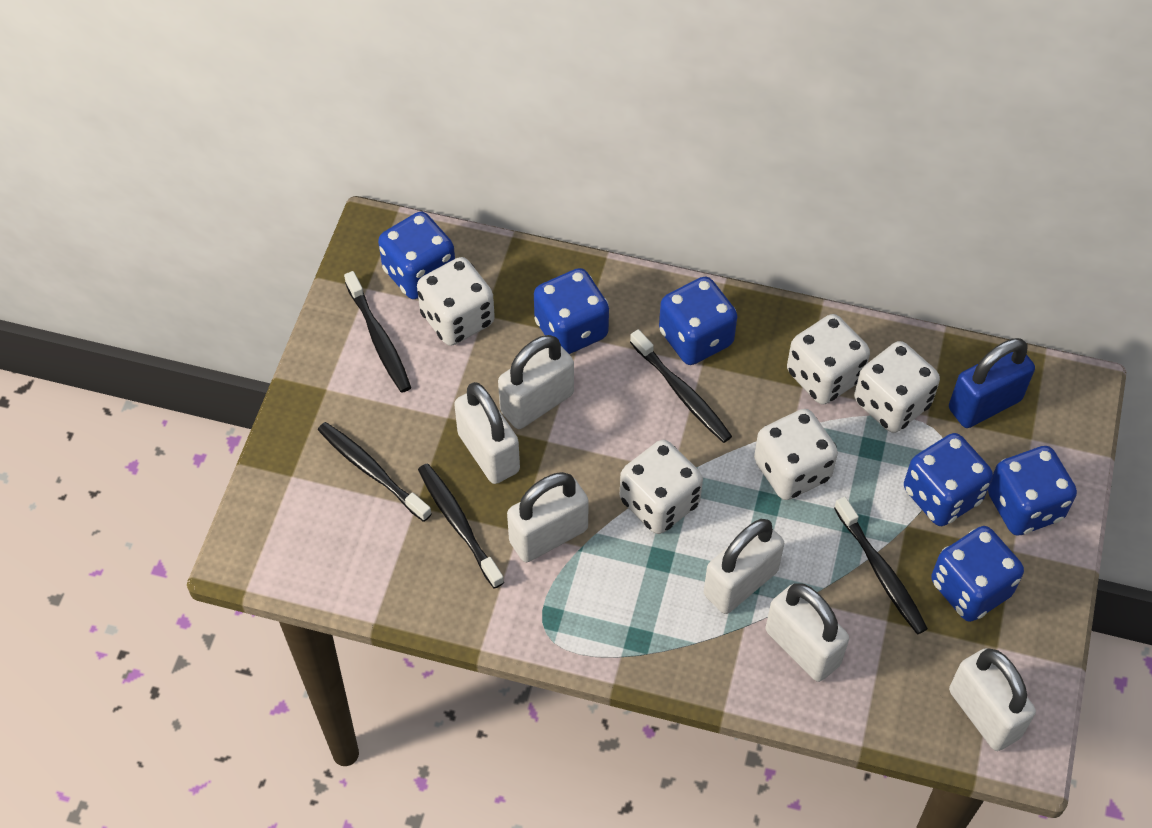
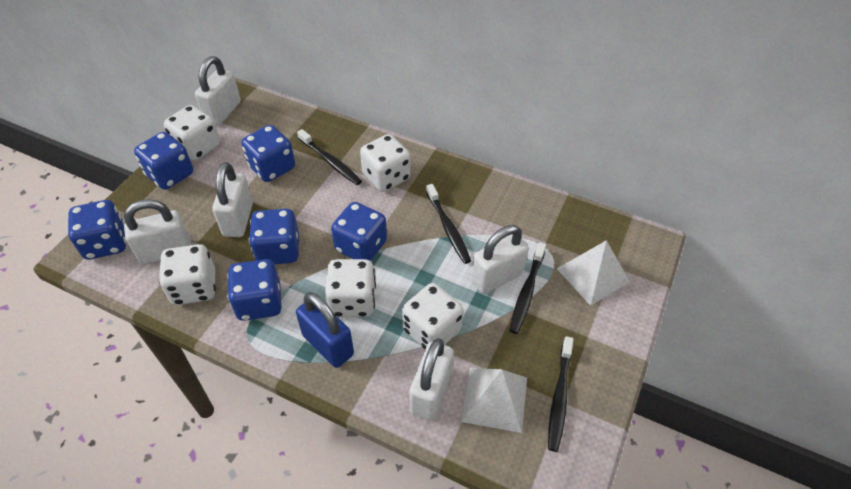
black toothbrush: [318,422,432,522] [344,271,411,393] [418,463,504,589] [630,329,732,443] [834,497,928,634] = 5 -> [297,129,362,185] [426,184,471,264] [509,243,546,334] [548,336,574,452] = 4
white padlock: [454,382,520,484] [498,335,574,429] [507,472,589,562] [704,519,784,614] [766,583,849,682] [949,648,1036,751] = 6 -> [124,199,191,265] [195,56,241,126] [212,162,253,237] [409,338,454,421] [471,225,529,294] = 5
white pyramid: none = 0 -> [461,368,527,433] [557,240,630,306] = 2

